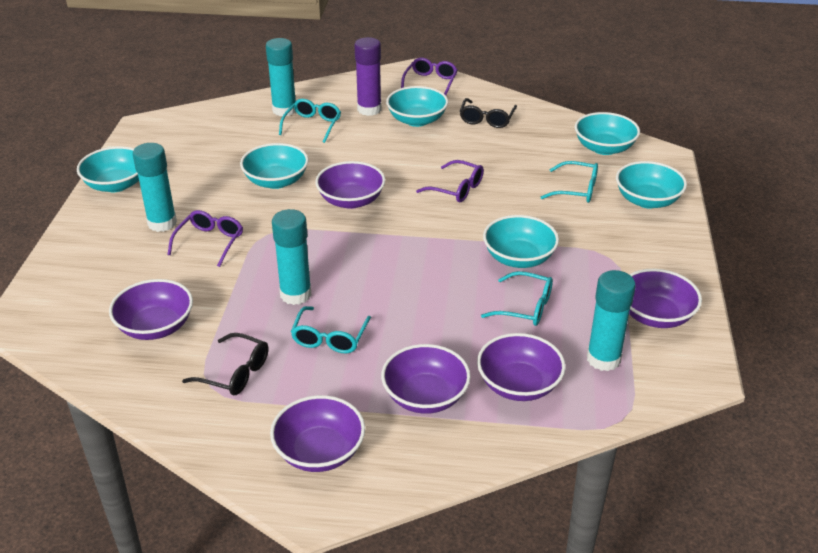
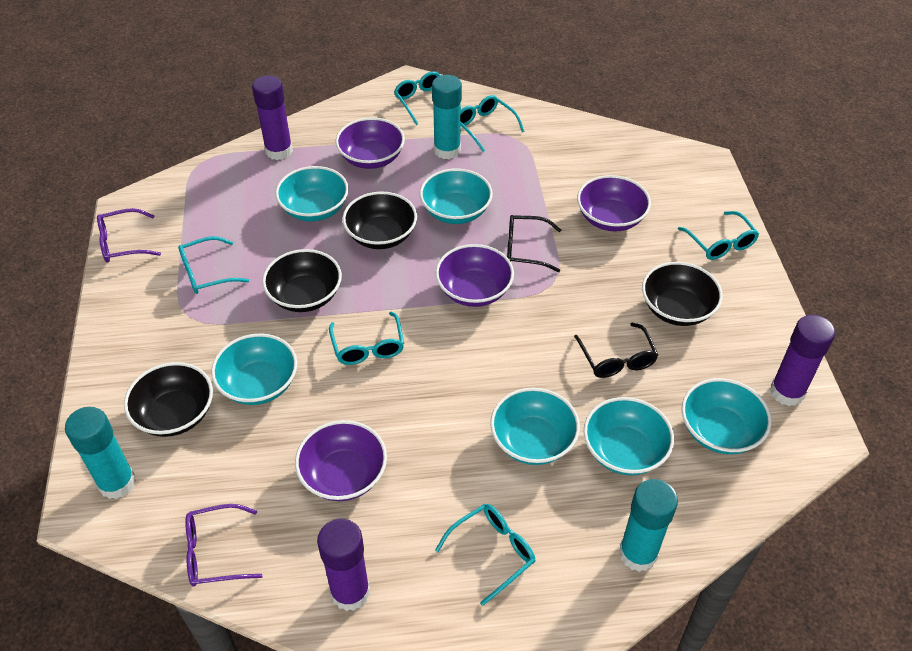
black bowl: none = 0 -> [124,362,213,437] [262,249,342,312] [342,191,417,249] [642,262,723,326] = 4
purple bowl: [109,279,193,340] [270,395,365,472] [315,161,385,209] [381,344,471,414] [477,333,566,401] [629,269,702,328] = 6 -> [295,420,387,501] [335,117,405,169] [435,244,514,307] [577,175,651,231] = 4
purple glasses: [167,210,243,267] [401,58,457,95] [416,160,484,202] = 3 -> [97,208,161,263] [185,504,263,587] = 2
purple glue stick: [354,37,381,116] = 1 -> [252,75,293,160] [317,519,370,611] [770,315,835,406] = 3
turquoise glasses: [279,99,341,143] [291,306,371,353] [481,271,553,326] [541,161,598,203] = 4 -> [178,236,249,294] [329,312,404,365] [394,71,461,125] [435,504,535,606] [460,95,525,152] [678,211,759,260] = 6
turquoise glue stick: [133,143,177,232] [266,38,296,116] [272,209,312,305] [587,270,636,371] = 4 -> [65,407,136,499] [432,75,462,159] [619,479,678,572] = 3

